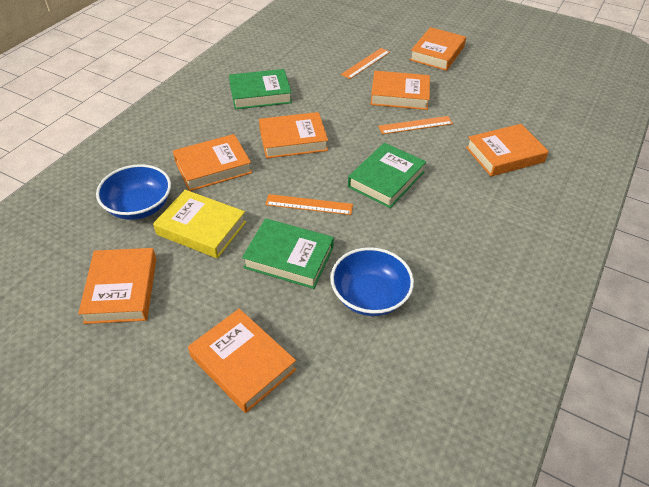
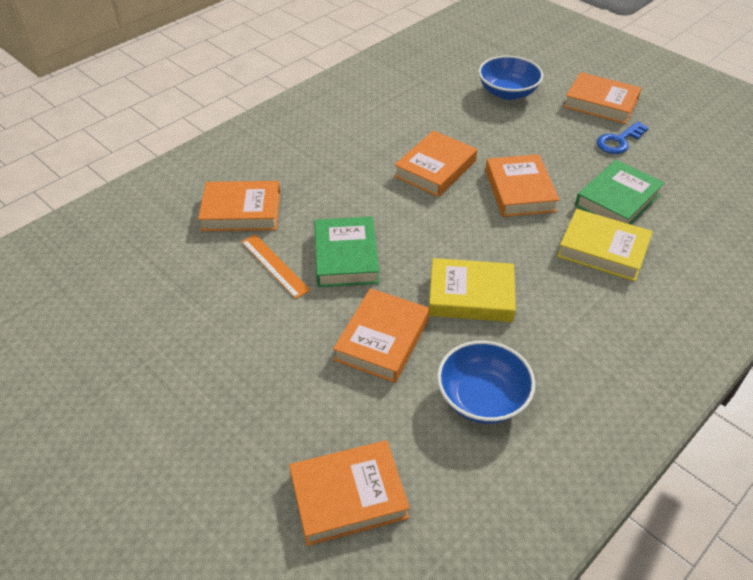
blue key: none = 0 -> [596,121,649,154] = 1
green book: [229,69,292,109] [242,218,334,289] [348,143,426,208] = 3 -> [314,216,379,287] [575,160,665,224] = 2
orange book: [78,248,156,324] [173,134,252,191] [188,309,296,413] [259,112,328,158] [370,71,430,110] [410,27,466,71] [466,124,549,176] = 7 -> [198,181,280,231] [289,440,410,546] [333,288,430,383] [394,131,477,197] [485,154,560,217] [564,72,642,124] = 6
orange ruler: [265,194,353,215] [341,48,390,79] [378,116,453,134] = 3 -> [241,234,311,299] = 1
yellow book: [153,190,246,258] = 1 -> [429,258,516,322] [557,209,653,281] = 2

